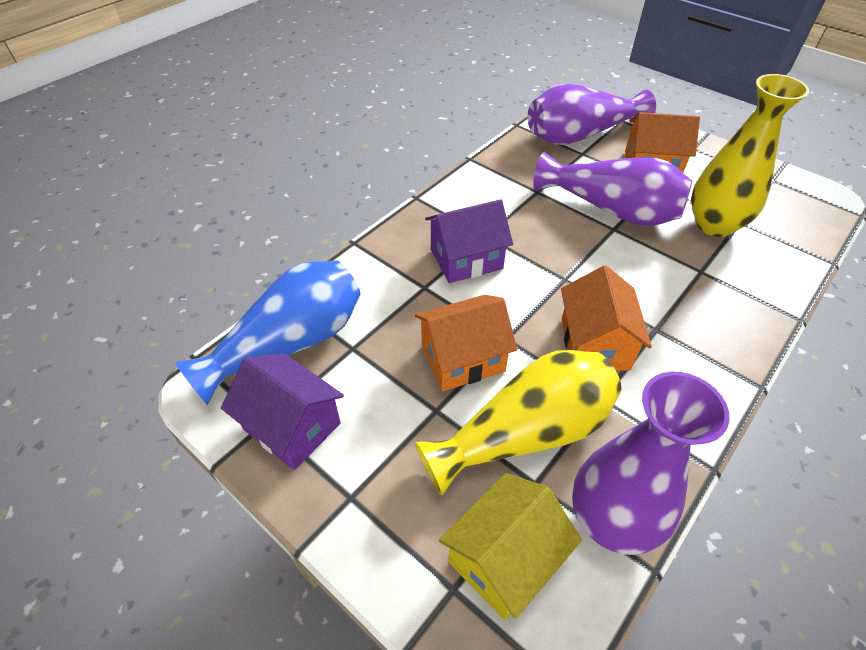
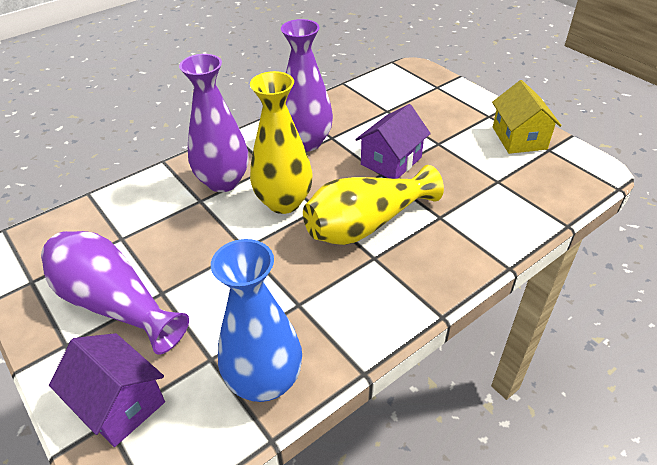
orange house: [415,295,517,391] [561,266,652,370] [625,112,700,172] = 3 -> none = 0

